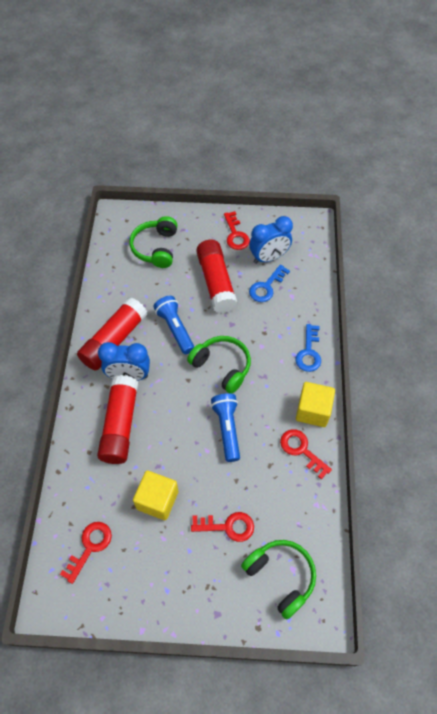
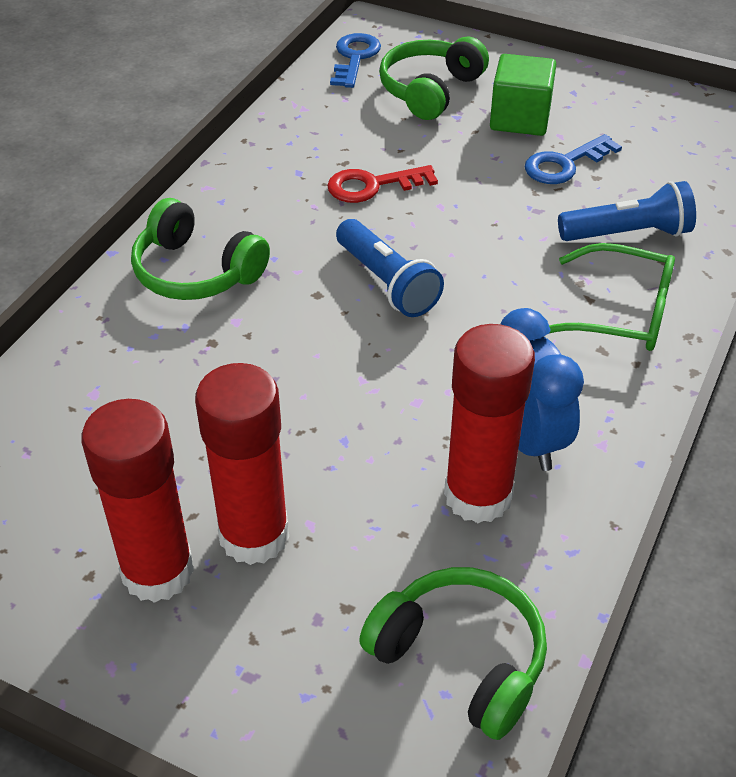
blue clock: [98,342,150,381] [249,216,293,264] = 2 -> [501,308,584,471] = 1
green cube: none = 0 -> [490,54,556,136] = 1
green glasses: none = 0 -> [549,243,675,351] = 1
red key: [60,522,112,584] [191,512,254,542] [224,211,250,250] [280,429,332,479] = 4 -> [327,165,438,203] = 1
yellow cube: [133,470,178,520] [296,382,335,427] = 2 -> none = 0

